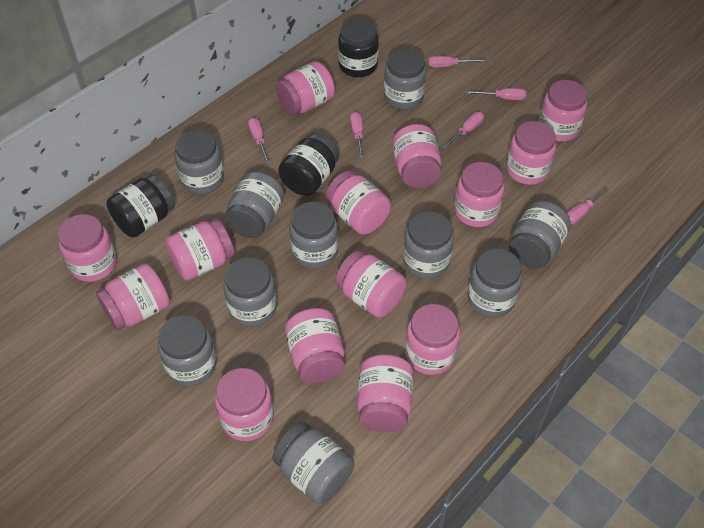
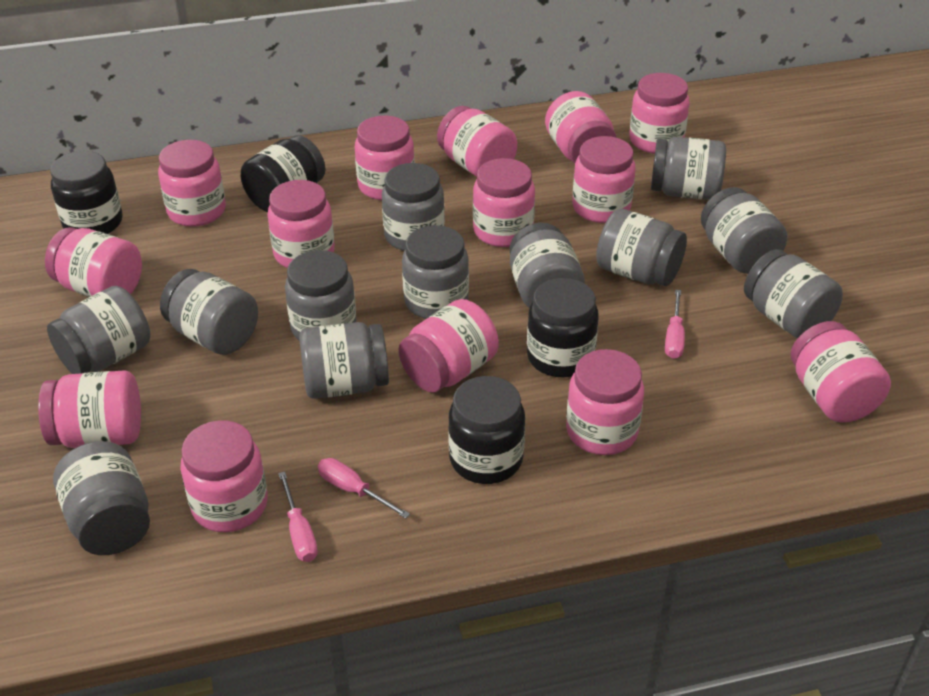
black jar: [106,174,175,238] [278,133,339,196] [338,18,379,77] = 3 -> [50,151,122,234] [241,135,325,212] [448,376,525,484] [527,278,599,377] = 4
grey jar: [158,315,217,386] [175,130,224,194] [223,257,277,327] [225,172,284,238] [272,422,354,504] [289,201,338,269] [384,49,426,110] [403,211,454,279] [467,249,522,317] [509,201,571,268] = 10 -> [47,286,151,374] [53,441,150,555] [160,269,258,355] [285,250,356,341] [299,322,389,399] [382,163,445,251] [402,225,469,319] [510,223,585,308] [596,209,687,286] [651,137,726,200] [701,187,788,274] [744,249,843,338] = 12
pink screwdriver: [248,118,270,164] [350,112,364,159] [428,56,486,68] [442,112,484,149] [466,88,526,100] [567,186,611,224] = 6 -> [278,472,318,562] [318,458,410,519] [665,290,685,359] = 3

